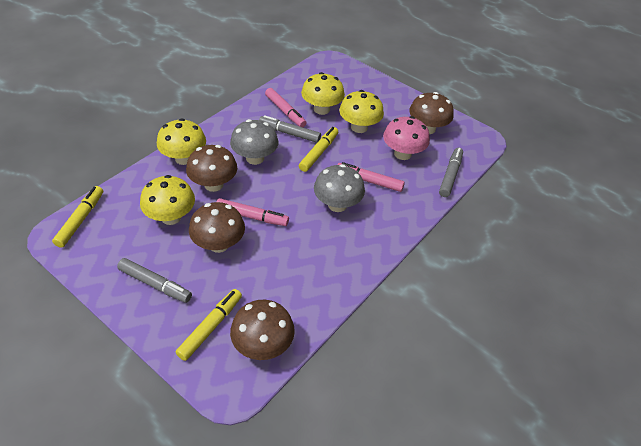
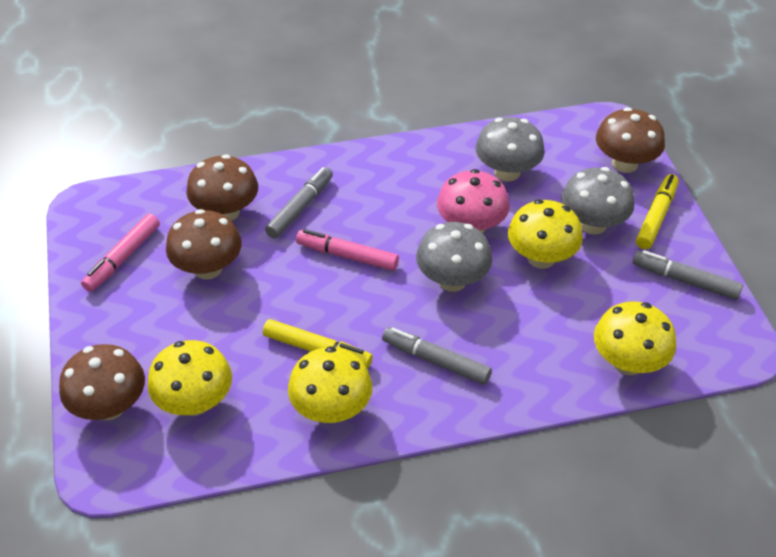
grey mushroom: [230,119,278,165] [314,164,365,212] = 2 -> [416,222,492,292] [475,117,545,182] [561,167,634,235] = 3
pink marker: [216,198,289,226] [265,88,307,127] [337,162,405,192] = 3 -> [81,213,160,292] [296,229,399,271] = 2
yellow marker: [52,186,103,248] [175,289,242,361] [299,127,338,172] = 3 -> [263,319,372,368] [636,174,679,249] = 2

